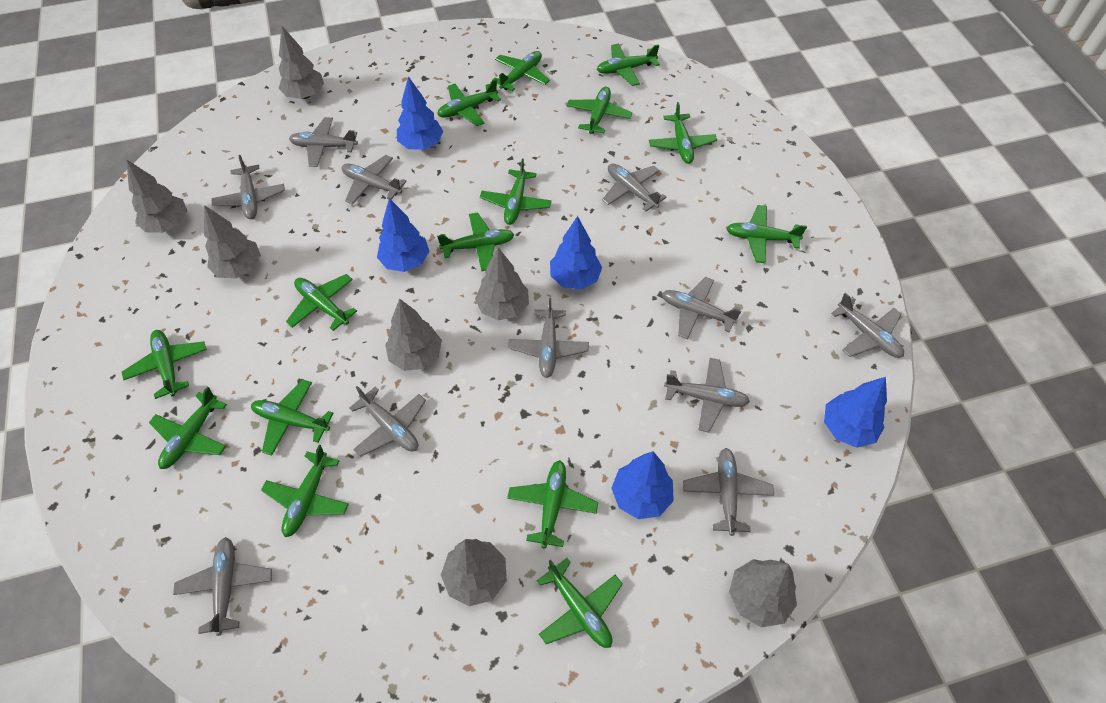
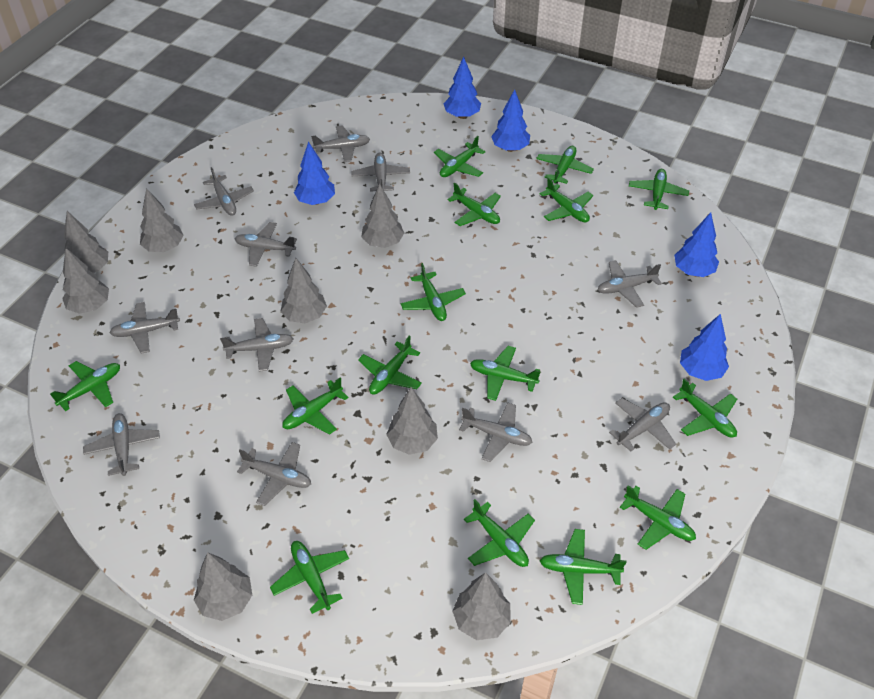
grey tree: [126,159,187,233] [204,205,261,278] [279,26,324,99] [385,298,442,371] [441,539,507,606] [475,247,529,320] [729,559,797,627] = 7 -> [62,248,109,314] [63,211,108,273] [140,188,184,252] [194,552,252,621] [281,258,327,323] [361,184,404,248] [386,387,438,455] [452,572,511,640] = 8

